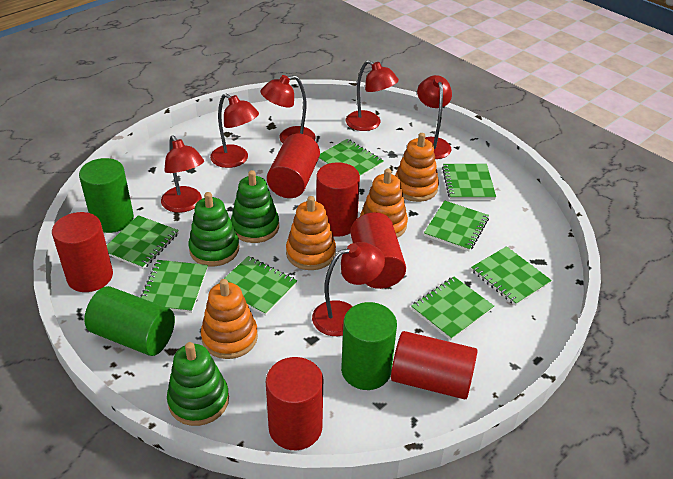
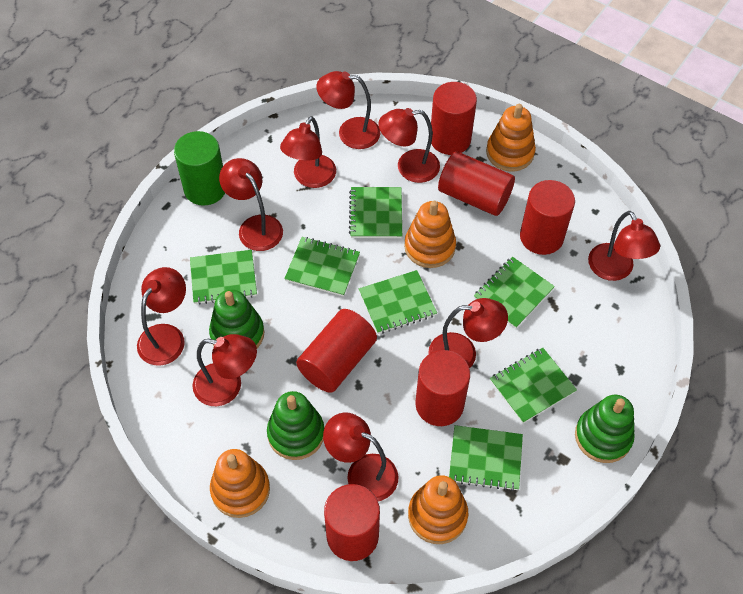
green cylinder: [79,158,134,233] [84,286,175,356] [341,302,397,390] = 3 -> [174,131,225,206] = 1
green notebook: [107,215,179,269] [140,260,208,313] [218,256,297,316] [318,139,384,178] [411,277,494,340] [424,201,489,251] [442,164,496,200] [471,246,552,306] = 8 -> [190,250,257,305] [284,237,360,296] [349,187,402,238] [359,270,437,334] [449,425,523,491] [474,257,555,329] [490,348,577,423] = 7
red lamp: [161,135,204,213] [210,94,259,168] [260,75,316,143] [312,242,385,336] [346,60,399,131] [417,75,452,159] = 6 -> [137,267,186,366] [193,334,257,406] [219,158,283,251] [280,116,336,188] [316,71,380,149] [323,412,399,501] [378,108,440,183] [428,298,508,369] [588,211,660,281] = 9

